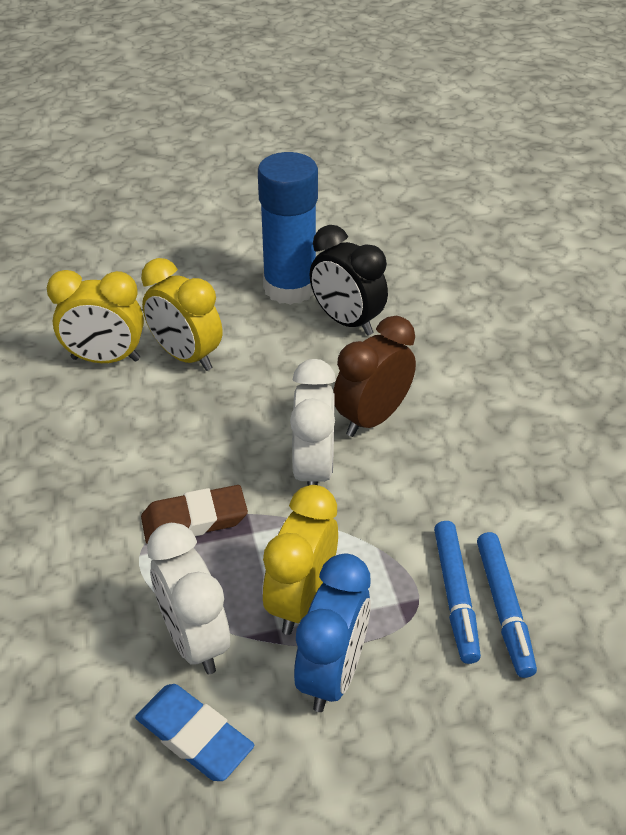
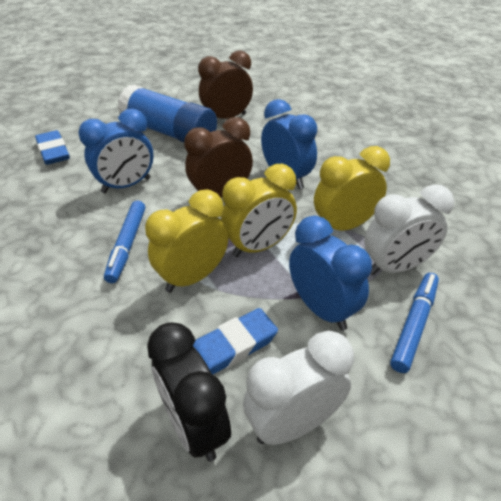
blue clock: [294,553,371,712] = 1 -> [78,109,153,193] [261,99,317,189] [289,216,372,331] = 3
blue eraser: [135,684,254,781] = 1 -> [35,130,70,165] [193,308,278,375] = 2
brown clock: [333,316,416,437] = 1 -> [184,117,253,198] [198,50,253,119] = 2
brown eraser: [141,485,248,544] = 1 -> none = 0

